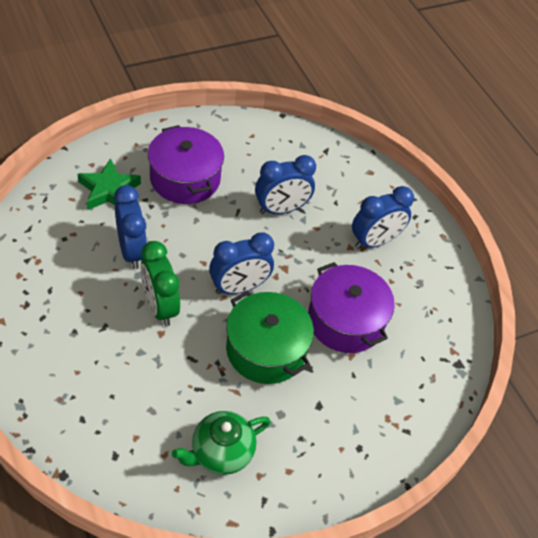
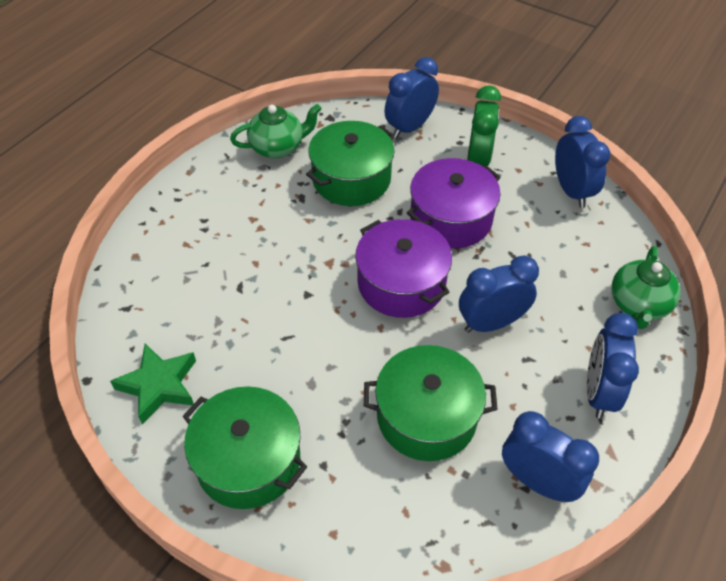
blue clock: [114,185,147,269] [209,232,274,294] [255,155,316,214] [352,186,414,249] = 4 -> [384,57,439,138] [459,256,539,333] [502,411,599,502] [555,116,610,208] [587,313,639,419] = 5
green pot: [226,291,314,384] = 1 -> [183,387,307,509] [306,121,395,206] [364,345,498,461] = 3
green teapot: [172,411,271,475] = 1 -> [230,104,322,158] [612,246,681,329] = 2

